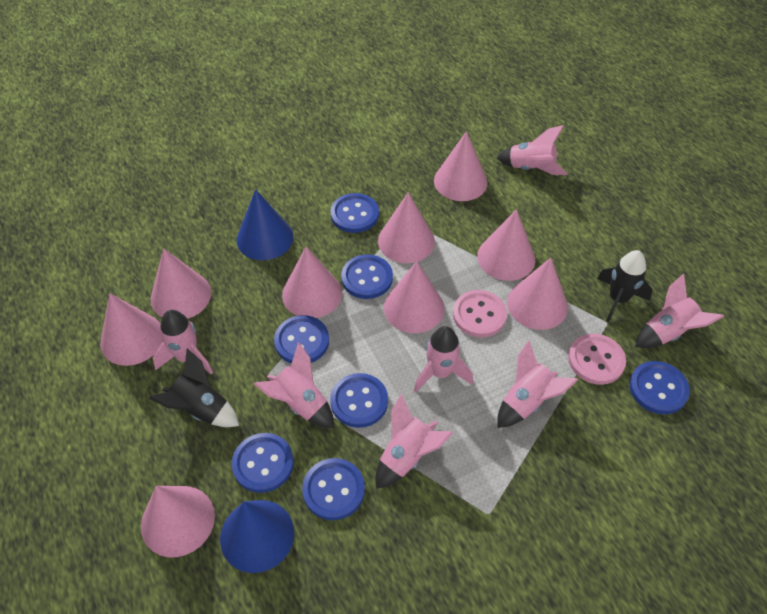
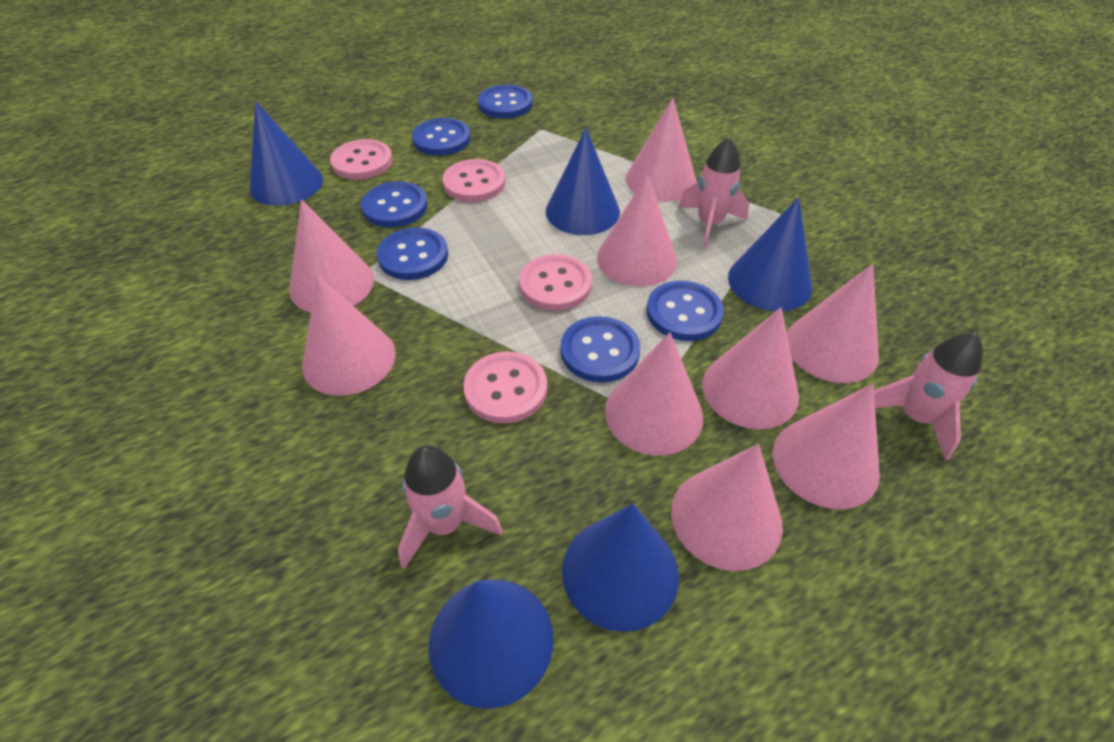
black rocket: [149,349,239,427] [597,250,652,323] = 2 -> none = 0
blue button: [232,433,294,493] [274,315,329,363] [302,458,365,520] [330,193,379,233] [330,373,388,428] [341,254,393,299] [629,361,690,414] = 7 -> [361,182,428,228] [377,228,448,280] [412,118,471,156] [478,85,532,119] [561,316,640,383] [647,281,724,341] = 6
blue cone: [220,500,294,573] [237,189,294,260] = 2 -> [250,101,323,206] [429,580,553,708] [546,128,620,235] [562,504,679,632] [728,197,812,311] = 5
pink button: [453,290,507,337] [568,334,626,385] = 2 -> [330,139,393,180] [443,159,505,202] [463,351,547,423] [519,254,592,311] = 4
pink rocket: [153,310,213,374] [254,342,334,428] [376,394,453,489] [414,326,473,392] [497,125,568,175] [497,340,578,428] [635,274,724,348] = 7 -> [398,445,503,569] [678,137,749,250] [874,333,983,460] = 3

